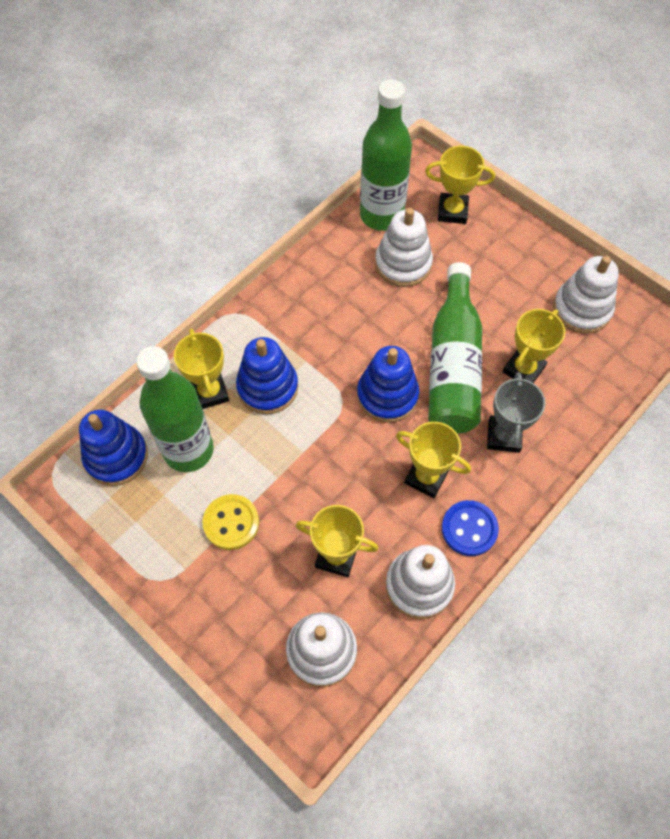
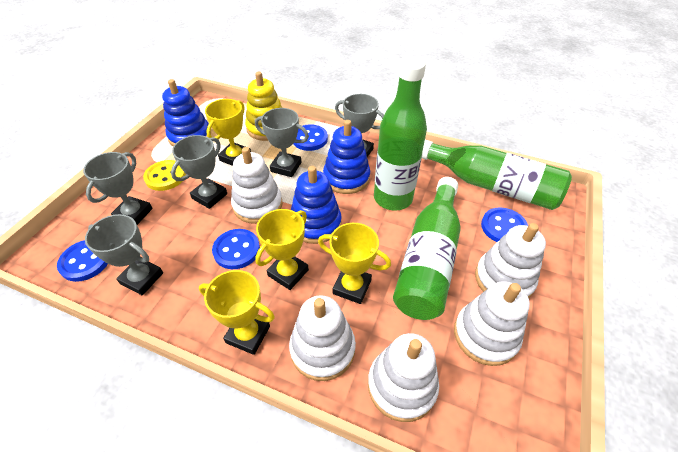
blue button: [442,500,499,556] = 1 -> [57,240,108,282] [212,229,260,269] [293,124,328,151] [481,207,528,242] = 4
grey trophy: [487,372,545,453] = 1 -> [83,152,153,225] [85,214,163,295] [171,135,227,209] [255,108,309,177] [335,94,384,157] = 5
white stacking toy: [286,612,357,687] [375,208,433,287] [386,545,455,619] [553,256,619,334] = 4 -> [231,147,283,224] [289,295,356,381] [368,333,439,422] [454,281,530,366] [475,223,546,298] = 5
yellow stacking toy: none = 0 -> [245,72,282,141] = 1
yellow trophy: [174,329,229,409] [296,505,379,577] [396,422,471,498] [425,146,495,224] [503,309,565,383] = 5 -> [199,270,275,355] [205,99,251,166] [255,209,309,290] [318,223,391,304] = 4

